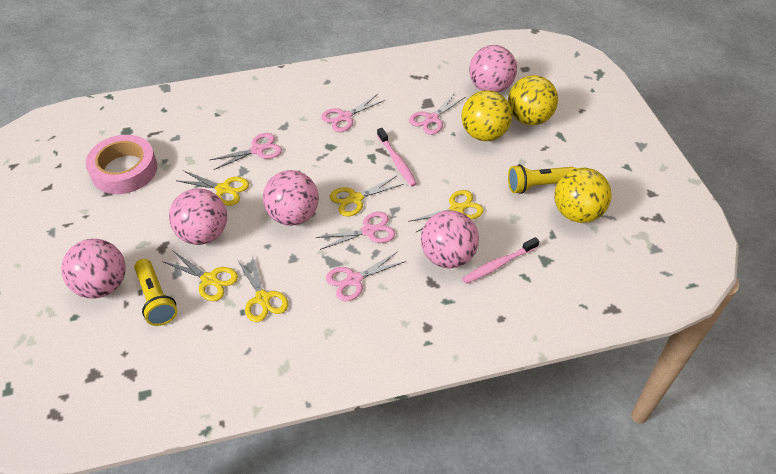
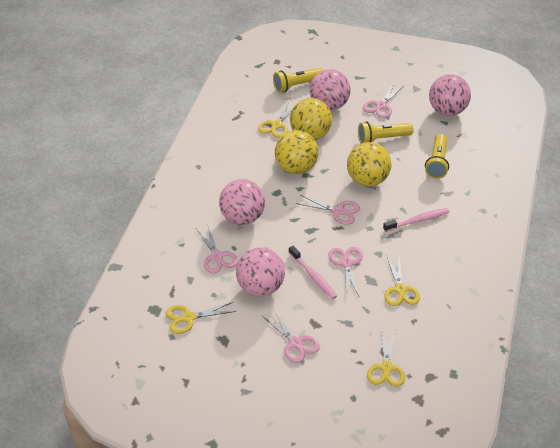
pink ball: [61,239,126,298] [169,188,227,245] [263,170,319,226] [421,210,479,268] [469,45,517,93] = 5 -> [219,179,265,225] [236,248,285,297] [309,69,351,111] [429,74,471,116] = 4
pink tape: [86,135,157,194] = 1 -> none = 0
yellow flashlight: [134,259,177,326] [508,164,576,194] = 2 -> [273,68,323,93] [358,121,413,144] [425,134,449,179] = 3
yellow scissors: [162,250,238,301] [176,170,249,206] [238,256,288,322] [330,176,404,217] [408,190,484,233] = 5 -> [165,302,237,334] [258,101,293,138] [367,330,405,387] [384,255,420,306] = 4

